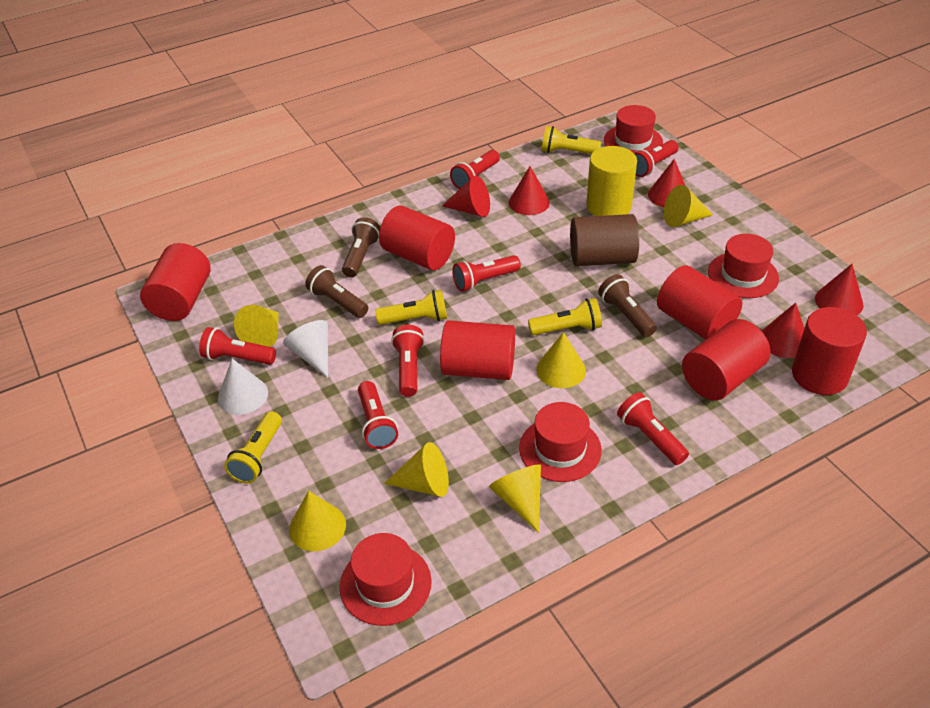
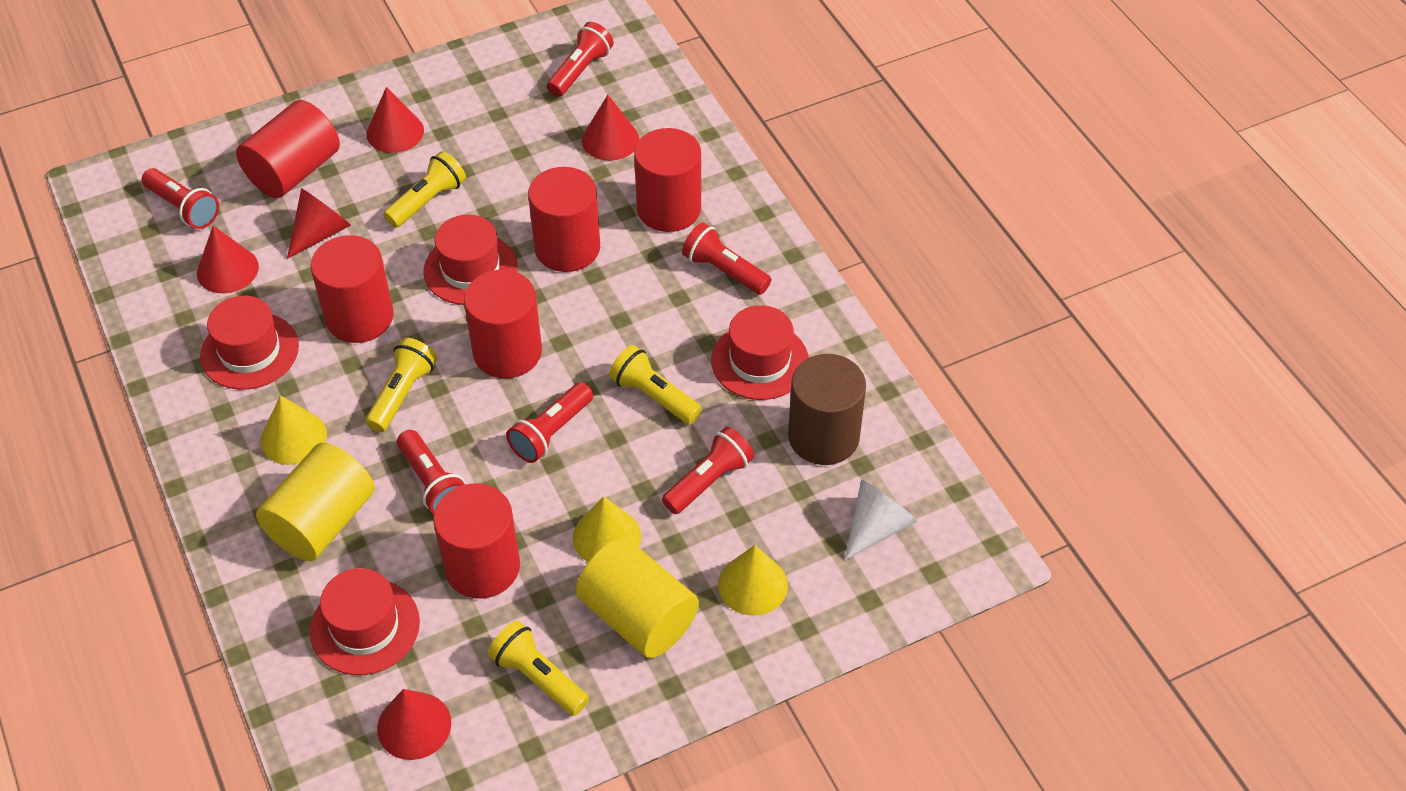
brown flashlight: [305,265,368,318] [342,217,380,278] [598,274,657,337] = 3 -> none = 0
red flashlight: [199,327,276,365] [358,381,398,449] [391,325,425,397] [450,150,500,189] [452,255,521,292] [617,392,689,465] [634,140,679,177] = 7 -> [142,168,219,229] [397,430,465,514] [506,382,593,463] [547,22,614,97] [662,426,754,514] [682,223,771,295] = 6
white cone: [218,359,268,415] [283,320,328,378] = 2 -> [845,480,917,560] = 1
yellow cone: [234,305,278,347] [289,491,346,551] [384,442,449,497] [489,465,541,533] [536,332,586,388] [664,185,713,227] = 6 -> [261,395,327,465] [573,496,641,562] [718,545,788,616] = 3
yellow cylinder: [586,146,637,216] = 1 -> [256,443,375,561] [576,538,699,658] = 2

